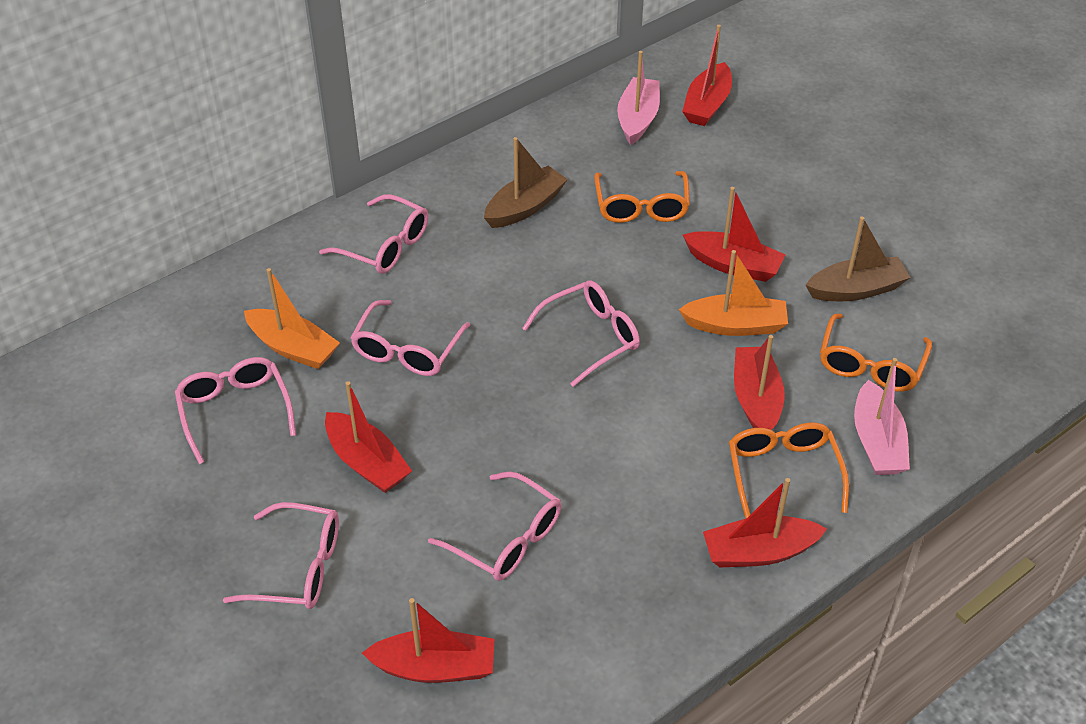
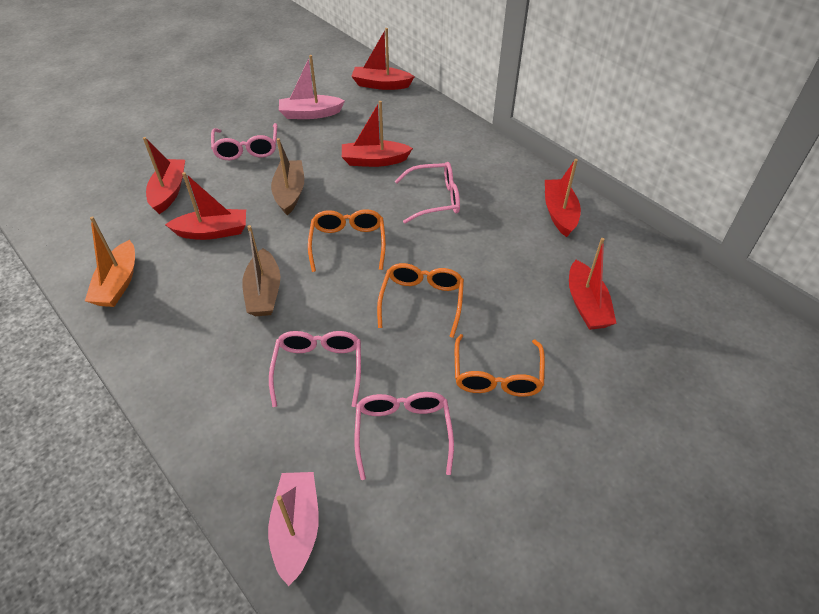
orange boat: [244,268,340,369] [678,250,788,336] = 2 -> [85,216,135,307] = 1
pink glasses: [175,357,296,464] [223,502,339,609] [319,194,428,274] [350,300,470,376] [428,472,561,581] [522,280,640,387] = 6 -> [211,123,277,160] [269,331,361,407] [354,392,454,480] [395,162,460,224] = 4

